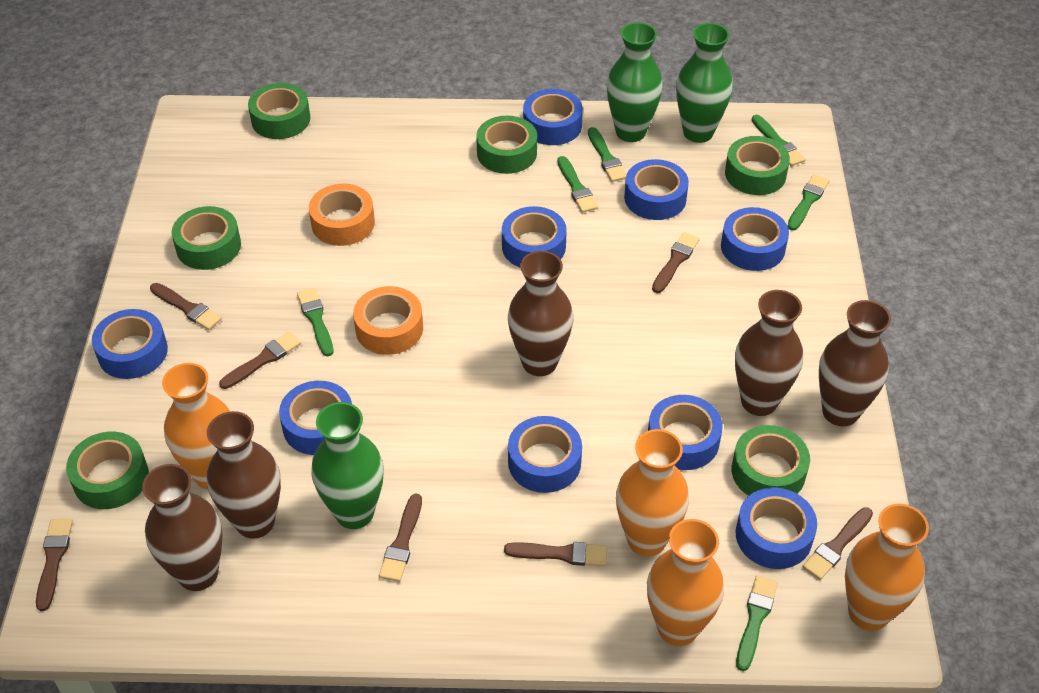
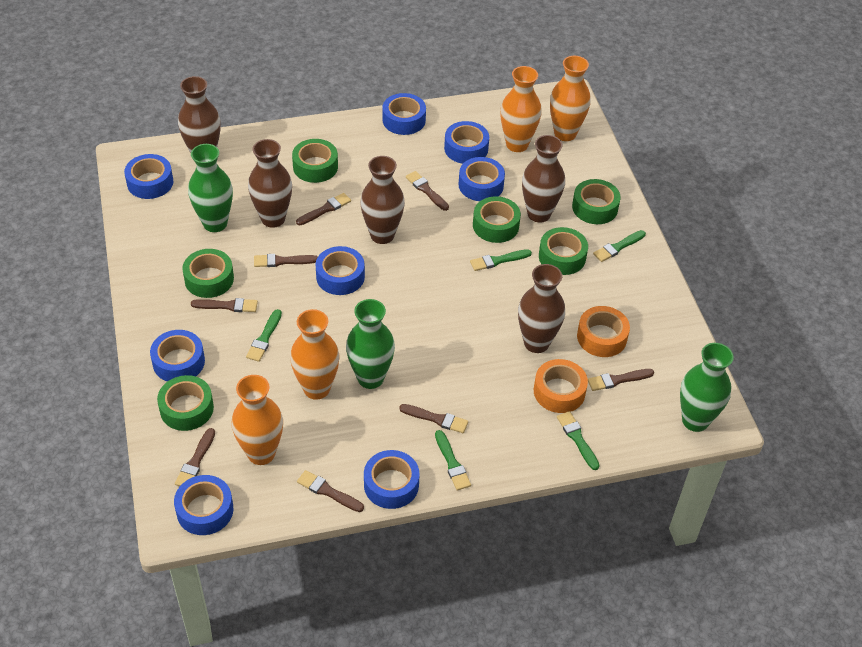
blue tape: [92,309,168,379] [279,381,352,455] [502,206,567,267] [508,416,582,493] [523,89,583,145] [624,159,689,220] [648,395,723,470] [721,207,789,271] [736,487,817,569] = 9 -> [124,154,173,199] [150,330,205,382] [174,475,234,535] [316,246,365,295] [364,450,419,509] [382,93,426,135] [444,121,489,164] [459,157,505,201] = 8
brown brush: [36,519,73,611] [150,283,222,330] [219,331,301,389] [379,493,422,582] [504,542,607,566] [652,232,700,293] [802,507,873,580] = 7 -> [175,428,215,486] [191,298,258,312] [254,254,318,267] [296,193,351,225] [297,470,364,512] [399,404,468,433] [406,171,449,211] [588,369,654,391] = 8
green brush: [297,288,333,356] [557,156,598,213] [588,127,627,182] [736,575,778,671] [752,115,805,166] [788,174,829,231] = 6 -> [246,309,282,362] [435,430,471,491] [470,249,532,271] [557,411,600,470] [593,230,646,262] = 5

